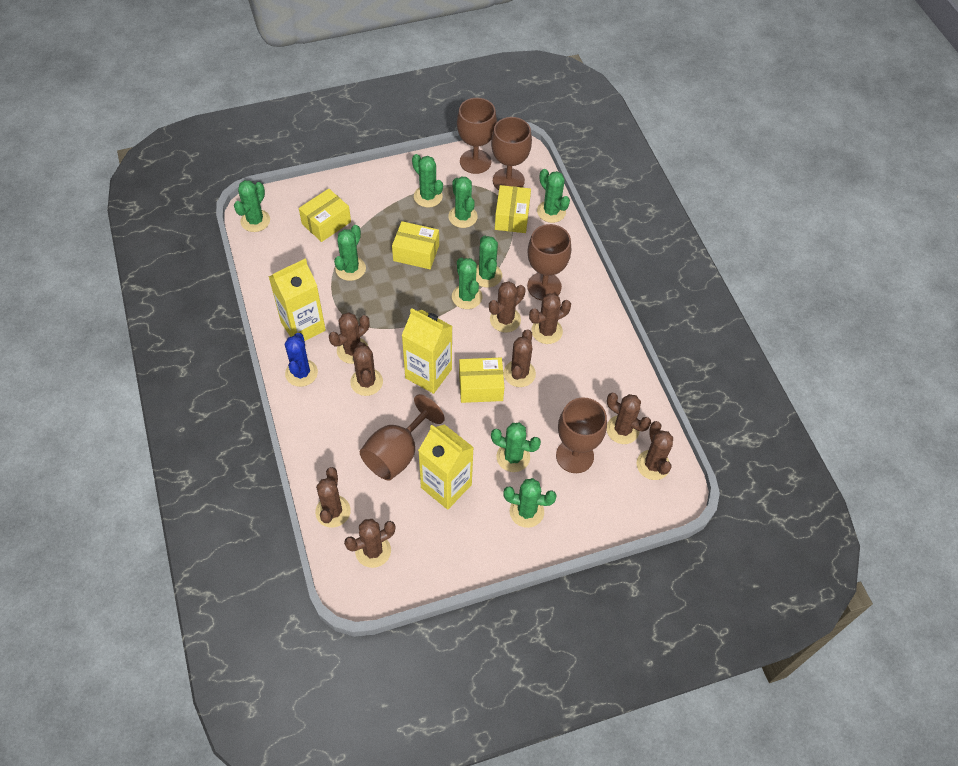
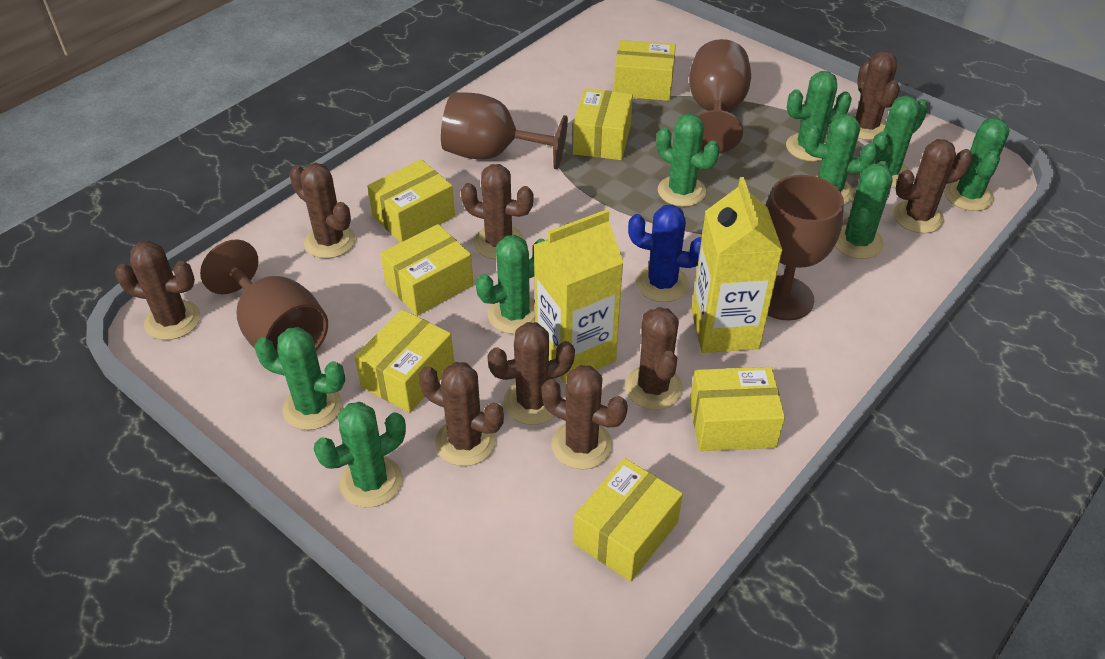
brown goblet: [360,394,445,480] [457,98,497,174] [491,117,532,190] [527,224,571,300] [556,397,607,473] = 5 -> [200,239,328,354] [441,92,568,169] [689,39,751,153] [765,175,844,321] = 4
yellow box: [299,188,351,242] [392,221,439,269] [459,358,504,403] [495,185,531,233] = 4 -> [354,309,454,413] [367,159,455,243] [380,224,474,316] [573,88,633,160] [574,458,683,581] [614,40,676,101] [690,367,785,451] = 7
yellow carton: [269,259,326,341] [402,308,452,394] [418,424,474,510] = 3 -> [534,209,624,383] [691,177,783,353] = 2

